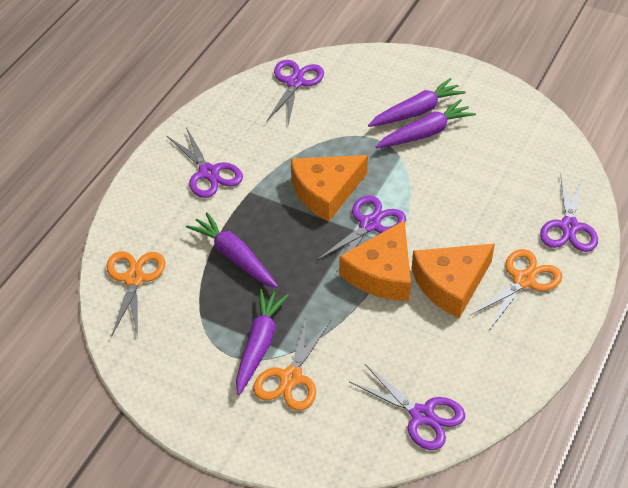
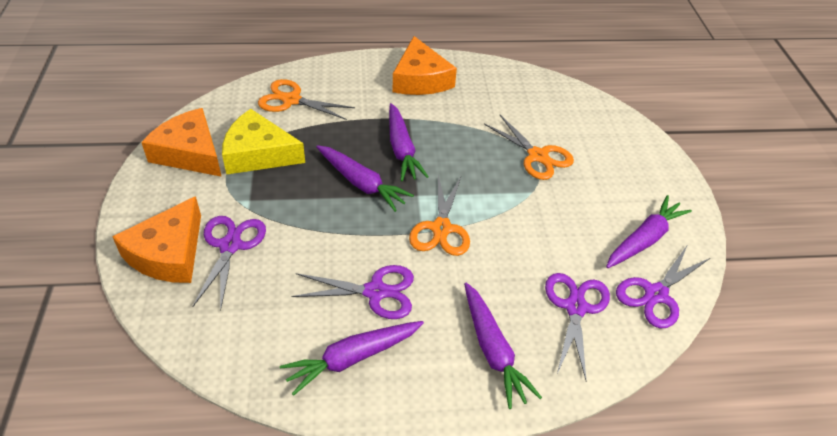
purple carrot: [186,212,278,288] [236,289,289,395] [368,78,466,127] [376,99,476,148] = 4 -> [280,321,424,396] [316,145,414,212] [389,103,429,181] [464,283,542,409] [606,195,692,268] = 5
purple scissors: [167,127,243,198] [267,60,324,124] [317,195,406,273] [349,364,465,450] [540,176,598,252] = 5 -> [192,216,266,311] [291,265,414,319] [545,273,610,380] [616,246,710,328] = 4
yellow cheese: none = 0 -> [222,109,305,175] = 1

